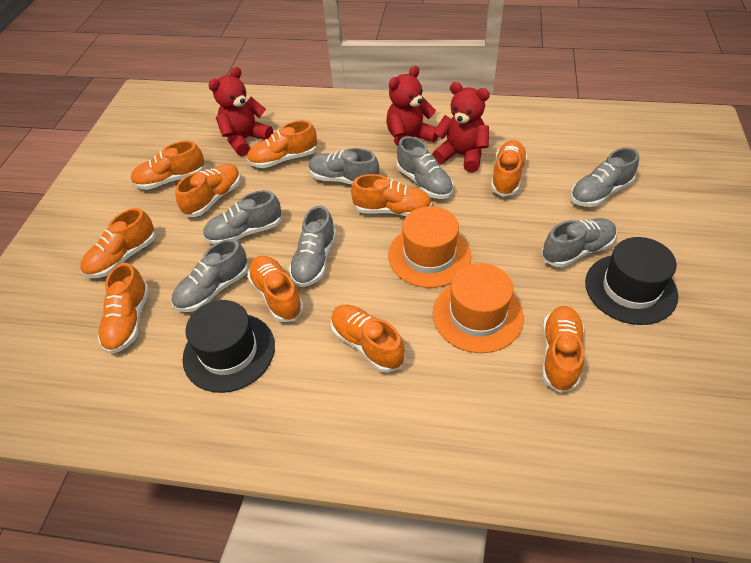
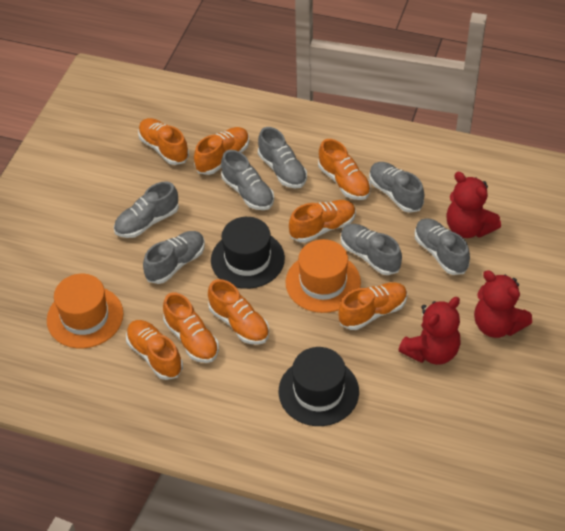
orange shoe: [80,208,156,278] [98,263,149,354] [131,141,206,190] [175,164,241,217] [247,120,317,168] [247,256,304,322] [331,304,405,373] [351,174,432,216] [491,140,527,197] [542,306,584,393] = 10 -> [126,320,183,380] [138,118,189,165] [163,293,219,363] [194,127,249,175] [208,279,269,344] [289,200,356,243] [318,139,371,200] [338,282,408,330] = 8

